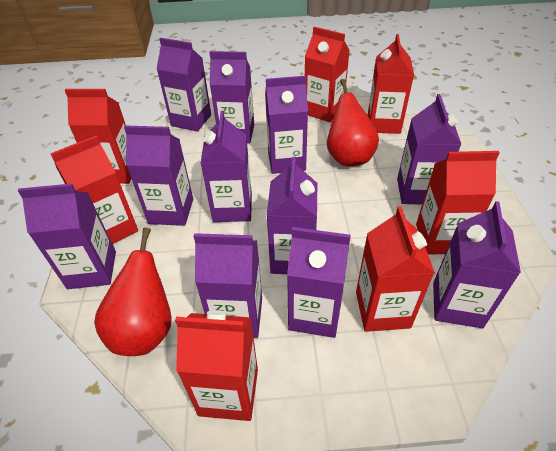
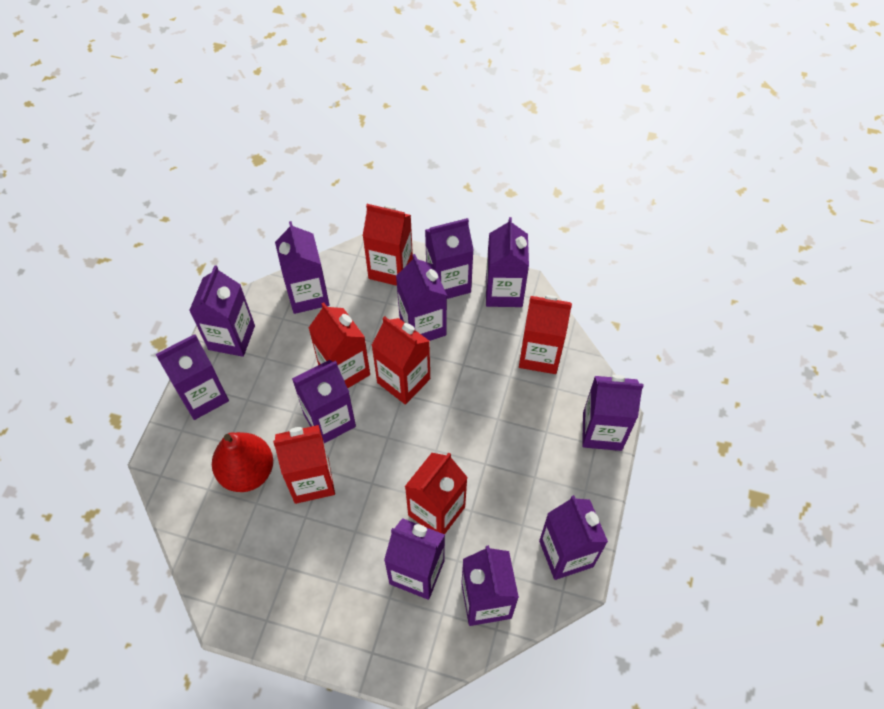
red carton: [50,135,138,244] [65,89,131,184] [175,310,258,421] [305,27,350,122] [356,206,435,332] [368,34,414,134] [416,151,500,255] = 7 -> [273,425,335,504] [309,302,370,388] [363,204,413,286] [371,316,430,405] [405,453,468,534] [519,295,572,374] = 6
red pear: [94,227,172,356] [327,79,379,166] = 2 -> [212,432,273,492] = 1

